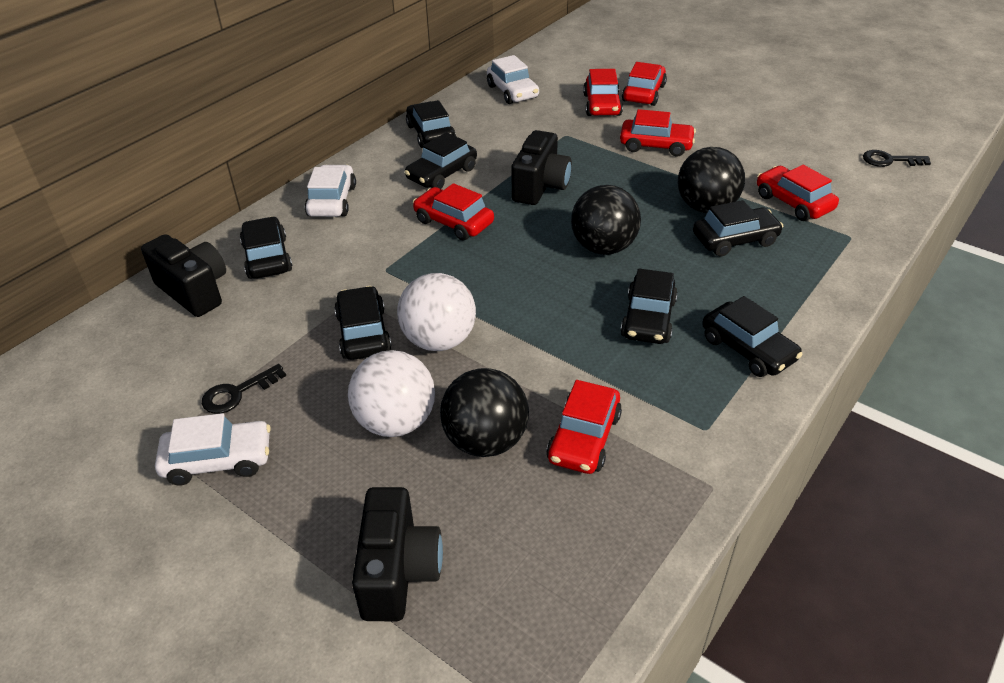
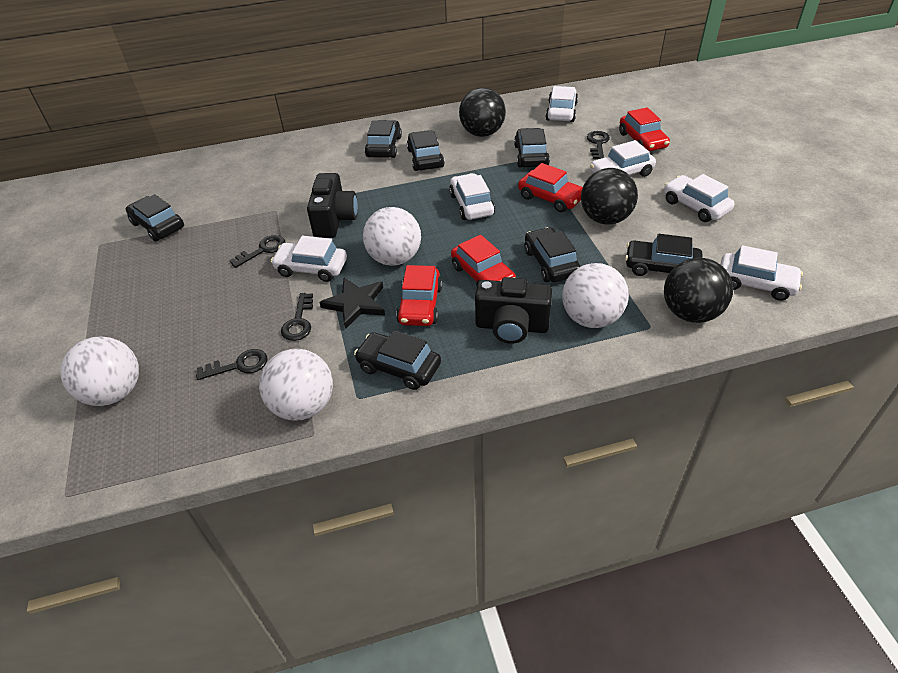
black camera: [141,234,226,317] [352,487,443,621] [511,130,572,205] = 3 -> [307,173,358,238] [475,277,552,344] = 2
black key: [202,364,286,414] [863,150,931,167] = 2 -> [196,349,267,380] [229,235,286,268] [281,293,313,341] [587,131,610,159] = 4
black star: none = 0 -> [319,278,385,329] = 1
red car: [413,183,494,241] [546,380,622,474] [583,69,623,116] [620,109,696,157] [622,62,667,106] [757,165,839,221] = 6 -> [396,265,442,326] [451,235,516,286] [518,163,583,212] [619,107,670,151] = 4
white ball: [348,350,435,437] [397,273,476,351] = 2 -> [60,336,139,406] [259,349,333,421] [363,207,421,266] [562,263,629,328] = 4
white car: [155,413,271,485] [305,165,356,217] [487,55,539,104] = 3 -> [271,236,347,282] [449,173,495,220] [546,86,578,122] [590,140,656,177] [664,174,734,222] [720,245,803,301] = 6

